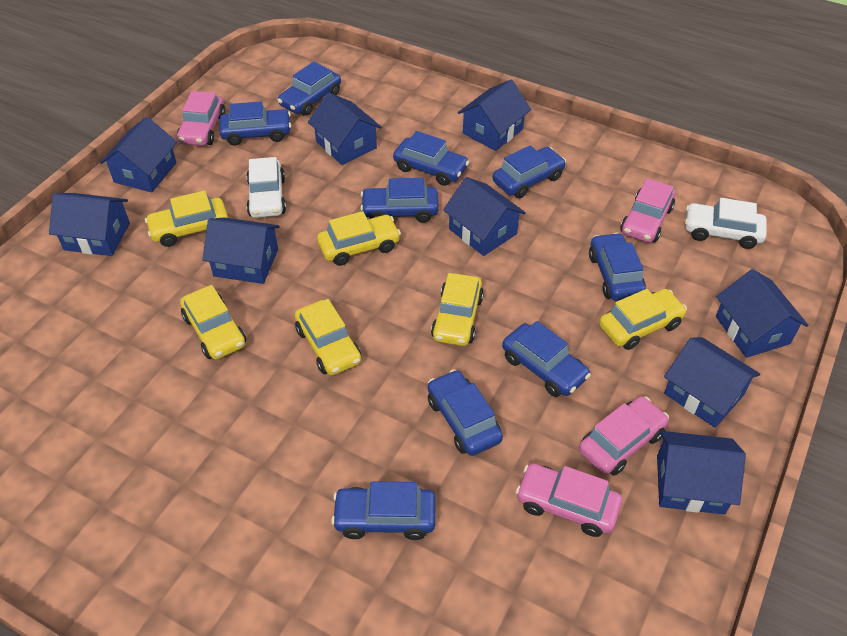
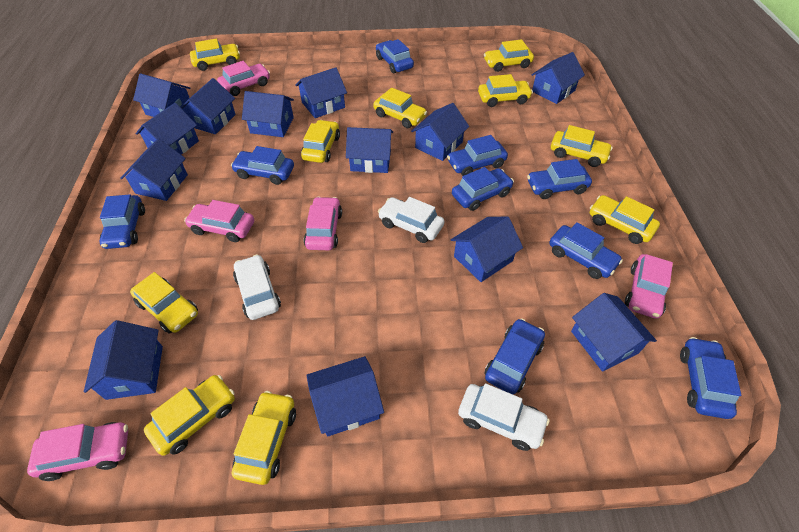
blue house: [49,193,130,256] [100,117,177,193] [202,218,280,284] [308,92,382,165] [443,177,526,256] [458,80,531,151] [657,431,746,515] [664,337,760,428] [716,269,809,358] = 9 -> [84,320,163,400] [120,138,188,201] [133,73,190,117] [136,103,199,155] [180,78,236,134] [242,91,294,137] [295,67,347,118] [306,356,384,437] [346,127,393,173] [411,103,469,161] [451,217,523,282] [532,52,585,104] [571,293,657,372] = 13
pink car: [177,91,226,146] [516,463,622,537] [579,396,669,475] [620,178,675,243] = 4 -> [27,422,128,481] [184,200,254,242] [217,61,270,96] [304,197,342,250] [625,254,673,319] = 5
white car: [246,157,286,218] [685,198,766,249] = 2 -> [233,254,281,320] [378,197,444,243] [458,383,550,451] = 3
yellow car: [145,190,228,247] [180,285,246,360] [295,299,361,375] [317,211,401,266] [431,273,484,346] [599,289,687,350] = 6 -> [130,272,198,334] [144,375,235,456] [190,39,240,71] [232,391,296,485] [301,120,340,163] [373,87,427,128] [478,74,533,107] [484,39,534,72] [551,125,613,167] [590,195,660,244] = 10

